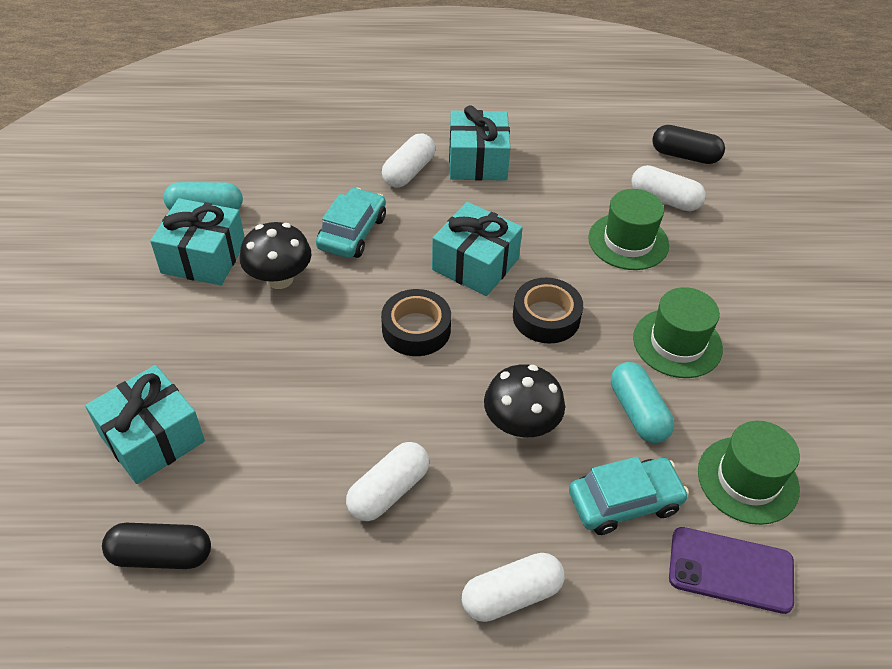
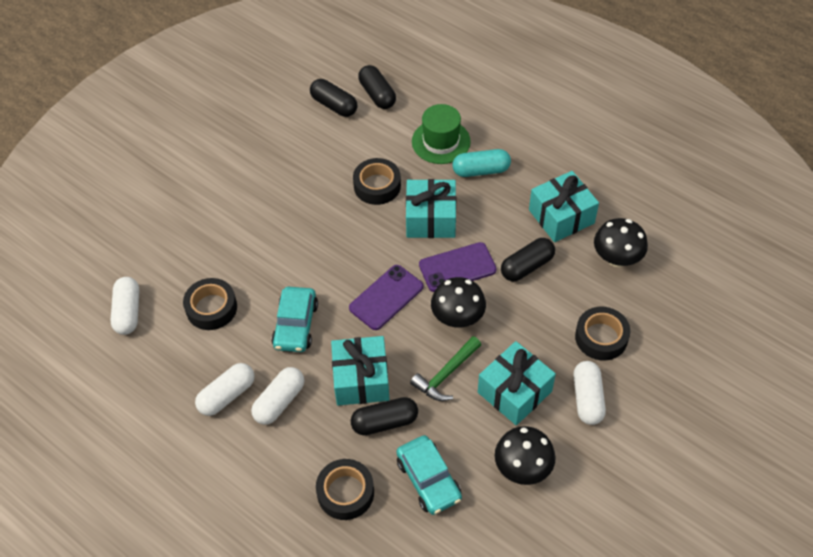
black capsule: [102,523,211,569] [652,125,725,164] = 2 -> [310,79,357,117] [351,397,418,435] [358,65,396,109] [501,238,555,281] = 4
black mushroom: [240,222,312,289] [484,364,565,438] = 2 -> [431,277,486,328] [495,426,555,485] [594,218,648,267] = 3
black tape: [381,289,451,356] [513,278,583,344] = 2 -> [183,278,237,330] [316,459,374,520] [353,158,401,205] [575,307,631,360] = 4
green hammer: none = 0 -> [410,336,481,401] = 1
green hat: [588,189,669,270] [633,287,723,378] [698,421,800,525] = 3 -> [412,104,471,164] = 1
purple phone: [669,527,794,614] = 1 -> [349,265,423,330] [419,242,497,292] = 2
turquoise capsule: [163,182,243,210] [611,362,674,443] = 2 -> [453,149,511,177] = 1

